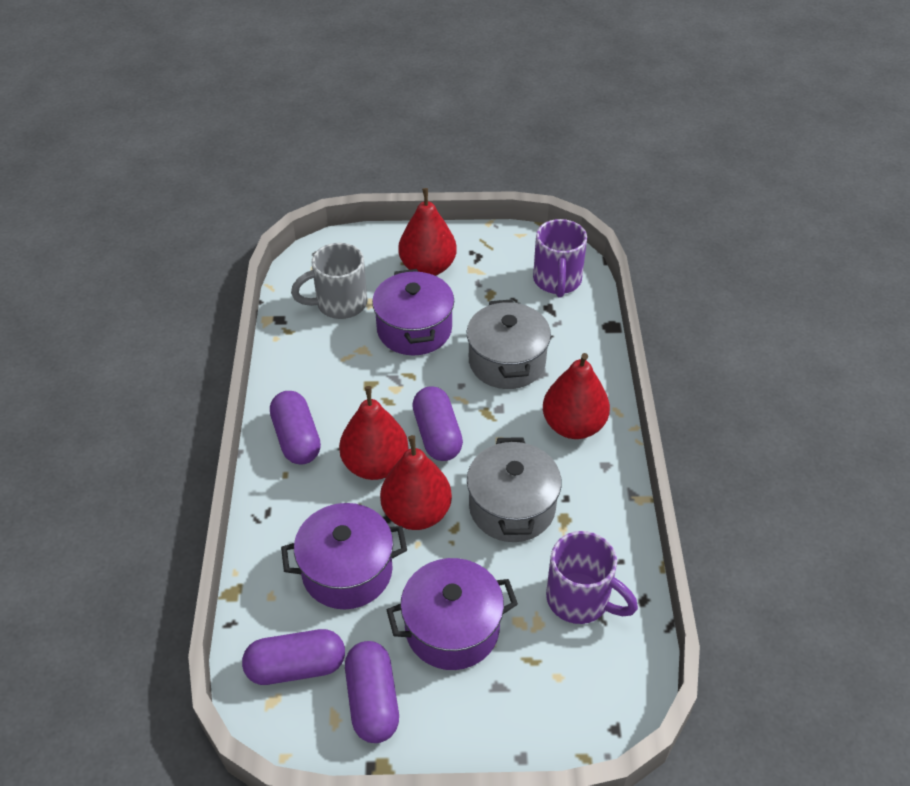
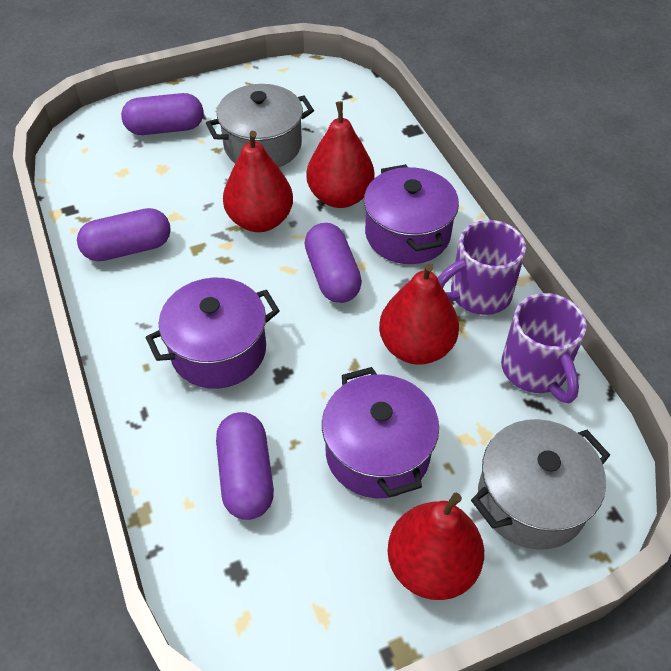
grey mug: [291,243,367,319] = 1 -> none = 0

